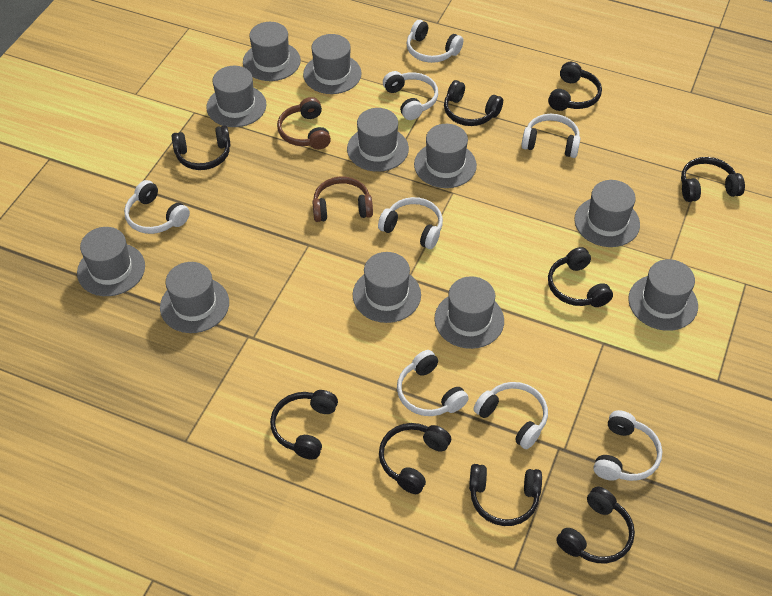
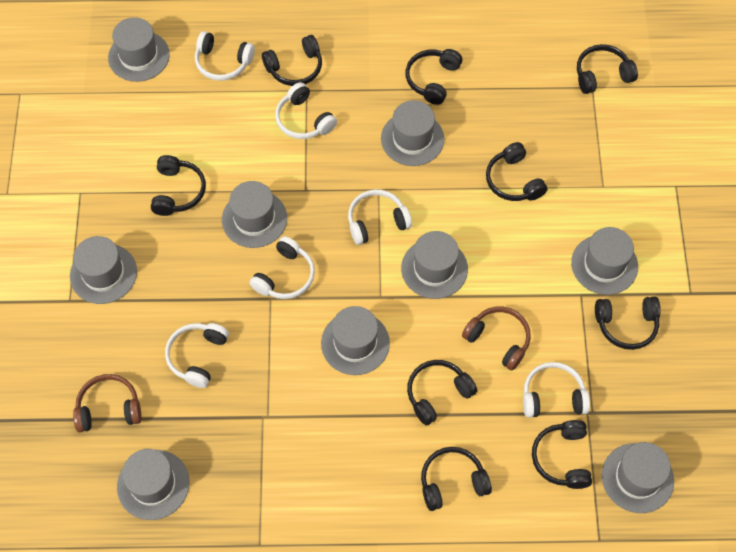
grey hat: [77,227,145,296] [160,262,229,333] [206,66,267,127] [243,22,301,81] [303,34,362,94] [347,108,409,172] [353,252,421,323] [414,124,477,188] [435,276,504,349] [574,180,640,247] [628,259,698,331] = 11 -> [70,236,137,304] [108,17,170,82] [117,449,190,520] [222,181,287,248] [321,306,390,375] [381,100,444,166] [401,231,468,299] [571,227,638,295] [602,442,674,513] = 9
white headphones: [124,180,190,234] [378,197,443,249] [383,71,438,120] [397,350,469,416] [407,20,463,63] [474,382,548,449] [521,114,581,158] [593,410,662,481] = 8 -> [165,323,229,388] [195,31,255,81] [250,236,315,299] [275,82,337,139] [348,190,412,245] [523,362,590,418] = 6

